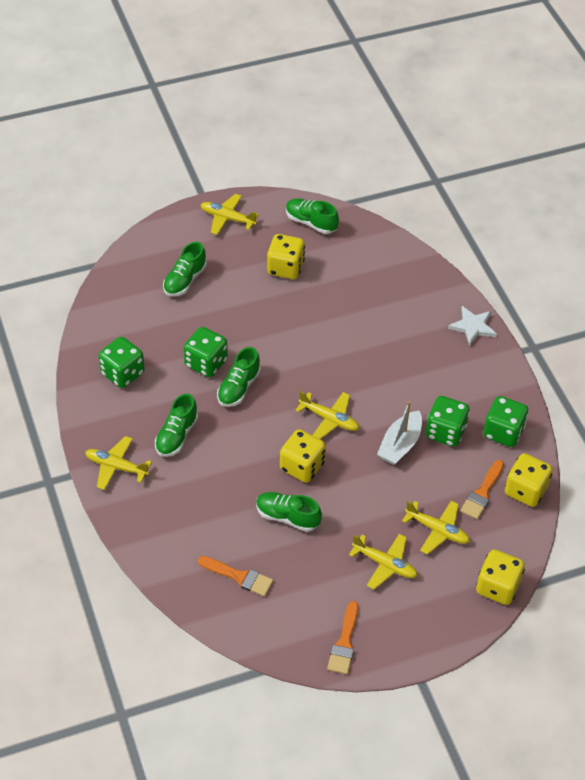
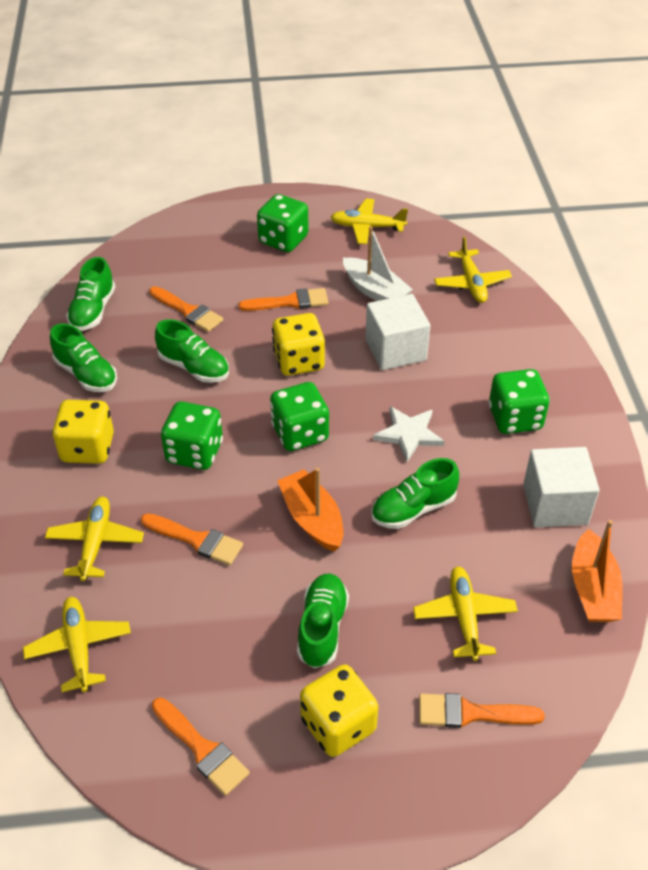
orange boat: none = 0 -> [277,468,343,552] [572,520,623,622] = 2
orange brush: [198,556,274,597] [327,601,358,674] [460,460,504,519] = 3 -> [141,513,243,565] [149,286,224,332] [152,698,250,796] [239,288,329,311] [419,693,545,728] = 5
white cube: none = 0 -> [366,294,430,370] [523,447,599,527] = 2
yellow dice: [267,234,305,279] [280,429,326,483] [476,550,525,605] [505,453,553,507] = 4 -> [52,400,114,464] [272,313,325,376] [300,664,378,757] = 3

